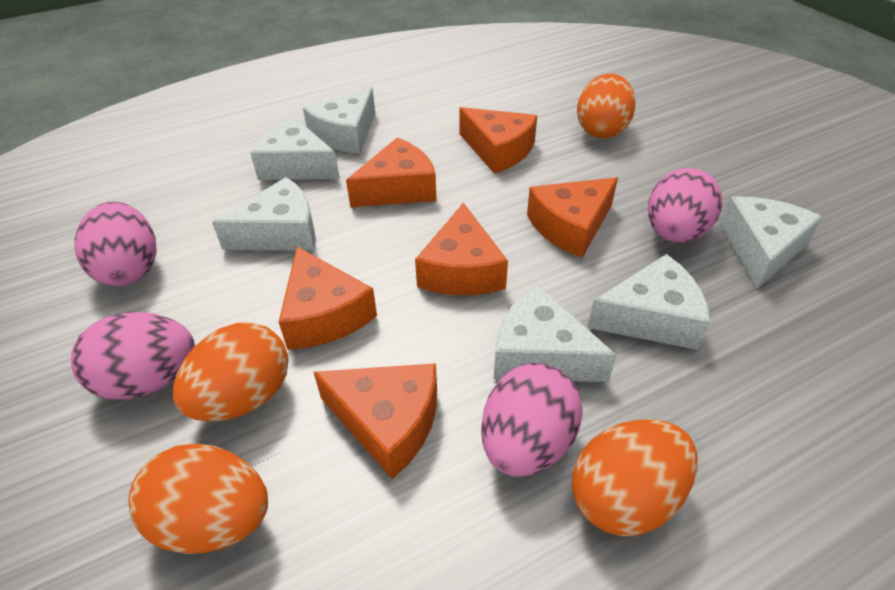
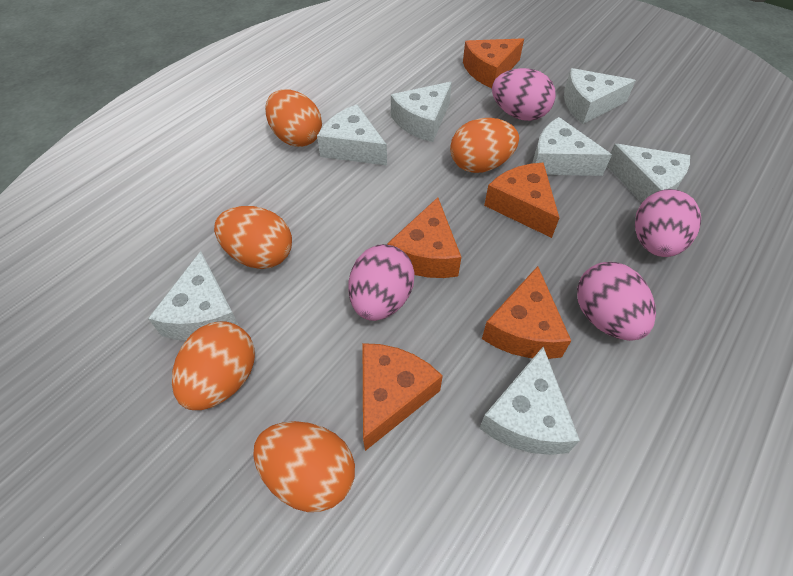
orange cheese: [279,246,377,350] [314,363,437,479] [346,138,436,207] [415,203,508,295] [460,107,537,174] [527,177,618,258] = 6 -> [363,343,443,451] [387,197,461,278] [463,38,524,88] [482,266,571,359] [484,163,559,238] = 5
orange egg: [128,444,268,554] [173,322,289,421] [571,420,697,537] [577,74,636,139] = 4 -> [172,321,255,410] [214,206,292,269] [253,421,355,512] [265,89,322,147] [450,118,519,173] = 5
white cheese: [212,177,316,251] [250,117,340,180] [303,87,375,153] [494,285,616,382] [587,254,710,350] [720,197,822,289] = 6 -> [148,251,240,341] [317,105,387,165] [391,82,452,142] [479,347,580,455] [533,117,612,176] [564,68,636,124] [607,144,690,203] = 7

